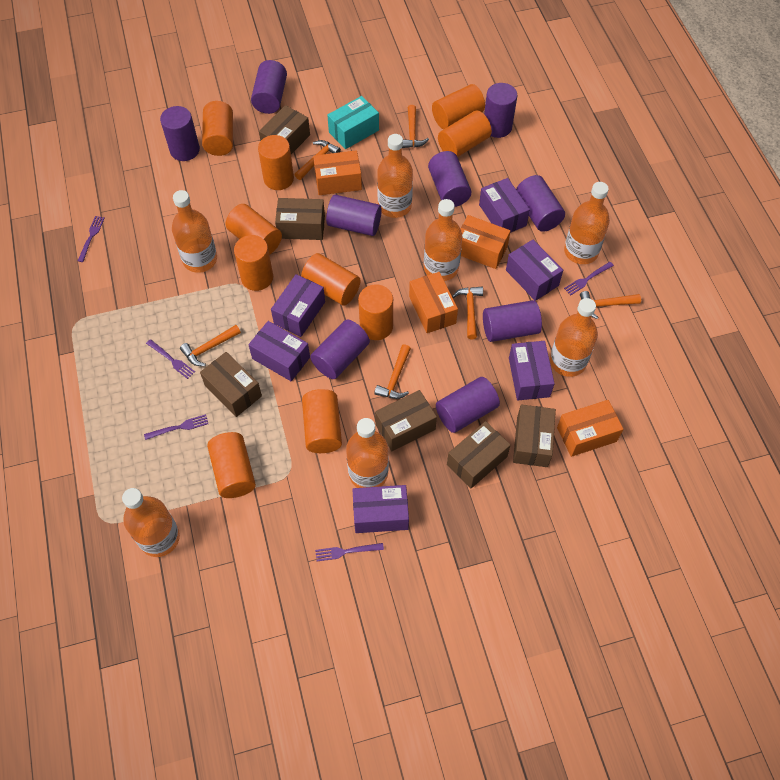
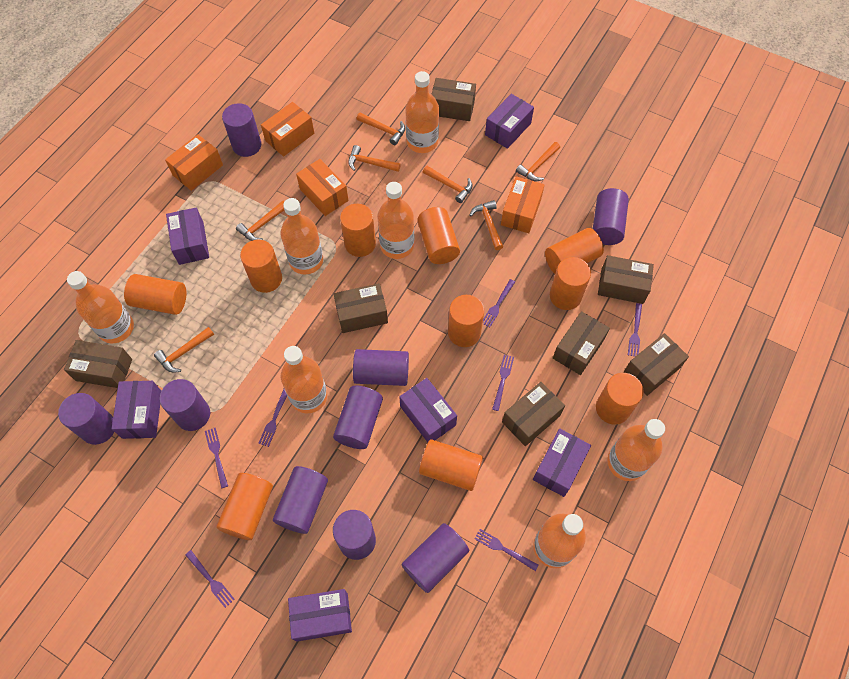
brown box: [200,352,262,417] [259,105,310,154] [275,198,325,240] [375,390,437,451] [447,421,511,488] [513,404,556,467] = 6 -> [64,340,132,388] [333,283,388,333] [431,78,476,121] [502,382,565,446] [553,311,610,375] [598,255,654,304] [624,333,689,396] = 7
orange hammer: [180,325,241,366] [294,140,341,180] [374,344,411,399] [402,105,429,148] [452,287,483,339] [580,291,641,319] = 6 -> [154,327,214,372] [236,200,285,241] [348,145,401,172] [357,112,405,145] [423,166,473,203] [470,200,503,250] [516,142,560,181] = 7
purple fork: [78,216,105,262] [144,414,208,440] [146,339,195,379] [315,543,384,562] [564,262,614,295] = 5 -> [185,550,235,608] [205,428,228,488] [258,389,287,447] [474,529,538,571] [483,279,515,328] [492,354,514,411] [628,303,642,357] = 7
turquoise box: [327,96,379,149] = 1 -> none = 0

